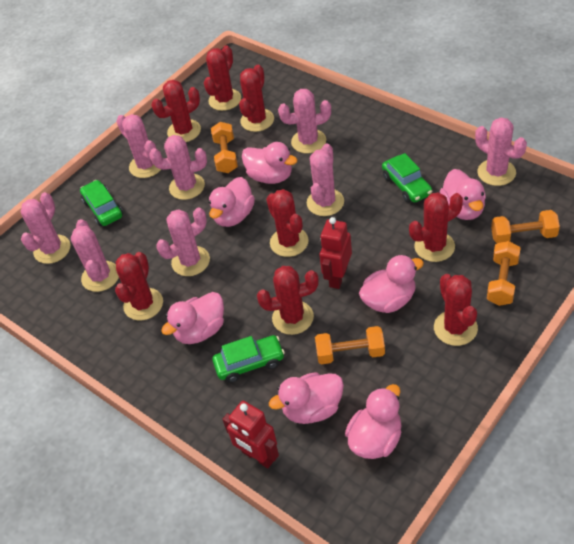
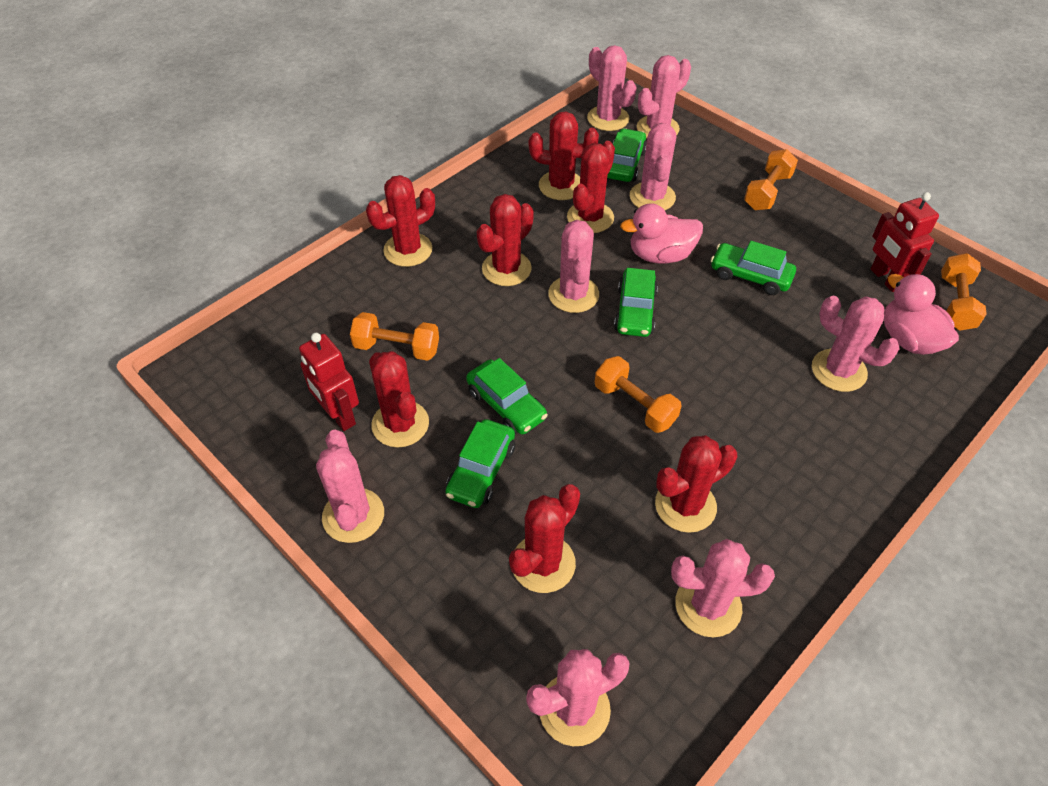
green car: [80,180,123,226] [212,335,285,383] [382,153,432,203] = 3 -> [445,419,515,508] [466,358,548,435] [607,128,647,182] [614,268,658,337] [711,241,796,295] = 5
pink duck: [161,292,224,344] [209,177,255,227] [242,142,297,184] [269,372,344,424] [345,384,401,459] [359,255,424,313] [440,169,486,220] = 7 -> [620,203,703,264] [884,274,959,355] = 2
red cactus: [115,252,163,320] [151,80,201,142] [204,45,241,111] [239,65,274,132] [257,266,319,335] [266,189,309,257] [409,192,463,262] [434,274,478,346] = 8 -> [366,175,435,267] [369,351,429,447] [476,194,534,286] [509,484,580,593] [529,112,599,200] [567,141,615,233] [655,435,737,533] = 7

